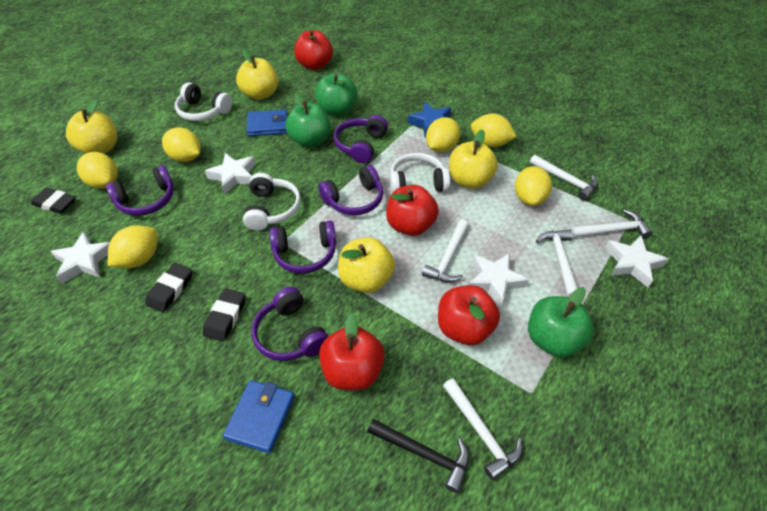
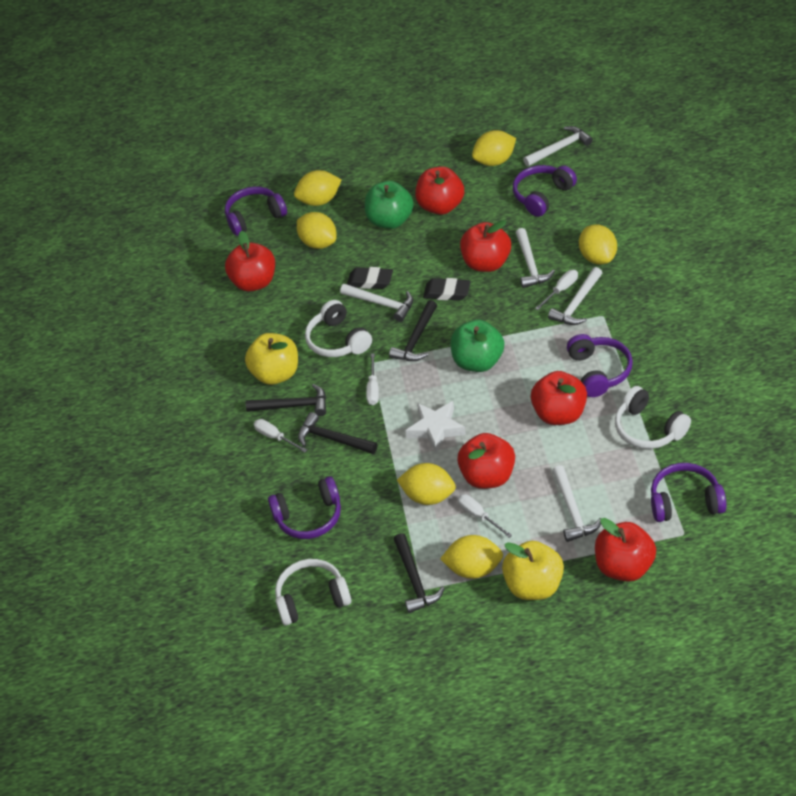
black eraser: [31,188,76,214] [145,263,192,312] [203,289,245,341] = 3 -> [347,267,393,289] [423,278,471,300] = 2
black hammer: [367,419,469,493] = 1 -> [246,384,326,416] [298,412,377,454] [389,300,437,361] [394,533,445,613] = 4
blue star: [408,102,451,138] = 1 -> none = 0
blue wallet: [223,380,295,453] [247,109,288,136] = 2 -> none = 0
green apple: [285,92,331,148] [315,73,358,116] [528,287,594,358] = 3 -> [365,181,414,229] [450,320,504,372] = 2
red apple: [294,30,333,70] [319,313,385,390] [386,185,439,236] [438,285,500,345] = 4 -> [225,231,275,292] [415,166,464,215] [457,433,515,489] [460,220,511,272] [531,371,587,425] [595,518,656,582] = 6
white screwdriver: none = 0 -> [254,419,307,453] [366,353,379,405] [458,494,512,538] [535,270,578,310] = 4
white star: [50,232,110,283] [205,153,256,194] [468,253,529,306] [605,236,669,288] = 4 -> [405,401,466,453] = 1
yellow apple: [66,99,117,154] [236,49,278,100] [338,237,395,293] [449,129,498,189] = 4 -> [245,333,298,385] [502,541,564,600] = 2

